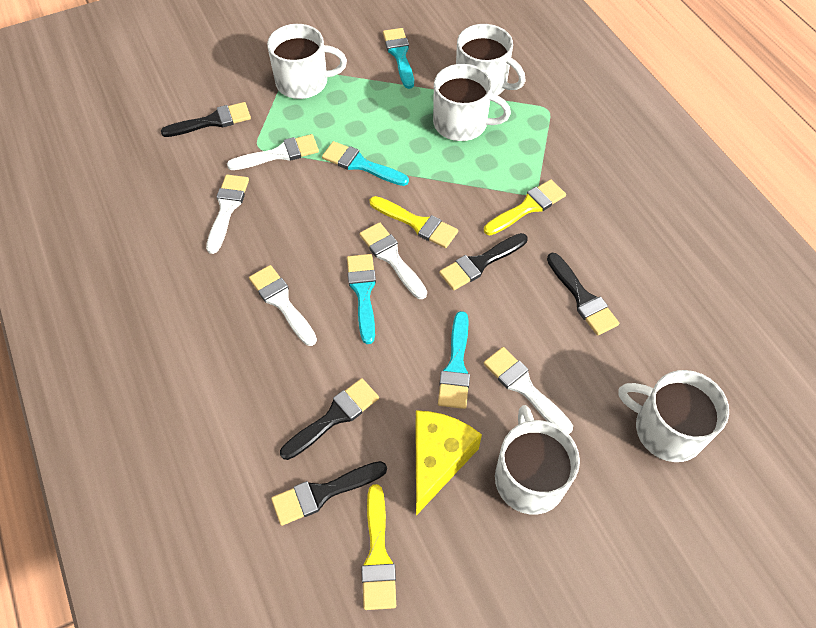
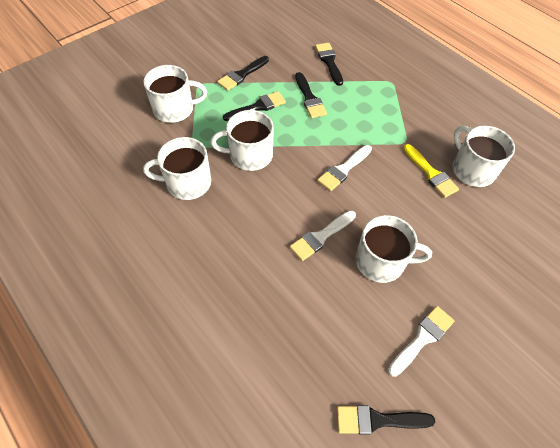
turquoise brush: [322,141,409,186] [347,254,376,344] [383,28,414,89] [438,311,470,409] = 4 -> none = 0
white brush: [206,175,249,254] [227,134,319,170] [249,265,317,346] [359,222,427,299] [484,347,573,434] = 5 -> [290,210,356,261] [317,145,372,191] [388,306,454,377] = 3
yellow brush: [361,484,396,610] [370,196,458,248] [484,179,566,235] = 3 -> [403,144,459,198] = 1
yellow cheese: [415,411,482,516] = 1 -> none = 0

